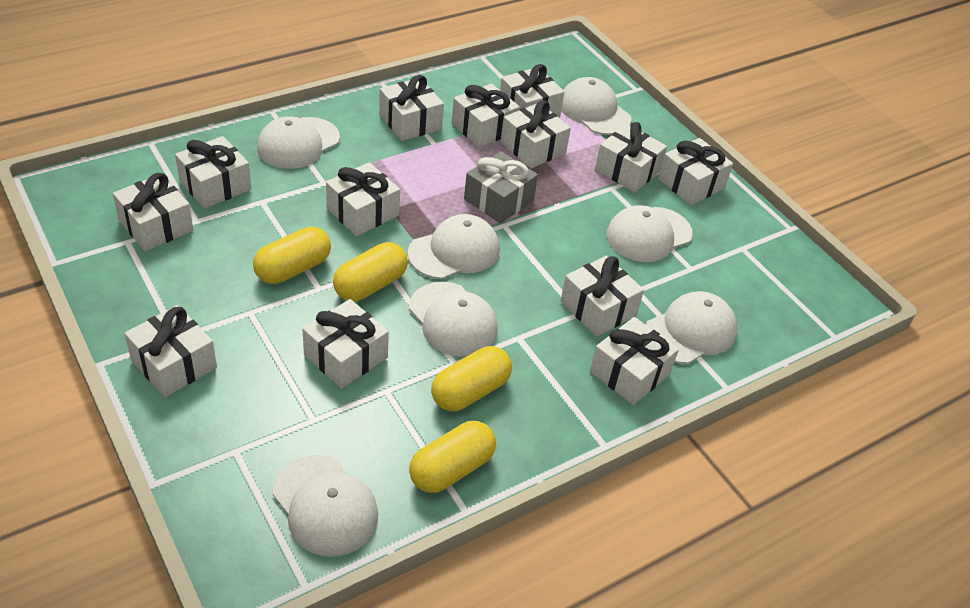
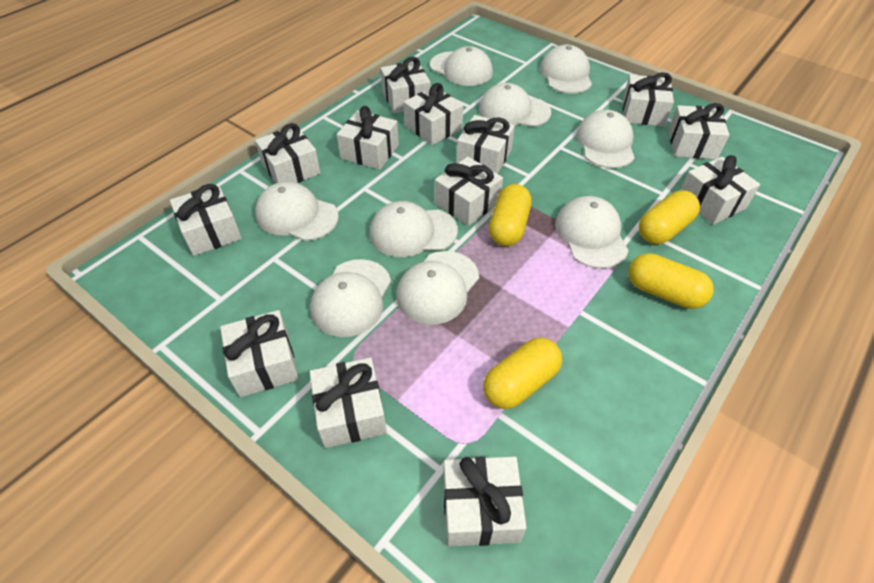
grey gift: [464,151,538,223] = 1 -> none = 0
white cap: [257,116,340,169] [273,455,378,557] [408,214,500,279] [409,282,498,357] [561,77,631,135] [606,205,692,262] [646,291,737,364] = 7 -> [255,181,339,241] [310,259,391,337] [370,201,458,257] [396,251,479,325] [430,46,493,86] [479,83,551,127] [540,45,592,94] [555,196,629,269] [576,110,635,168] = 9

